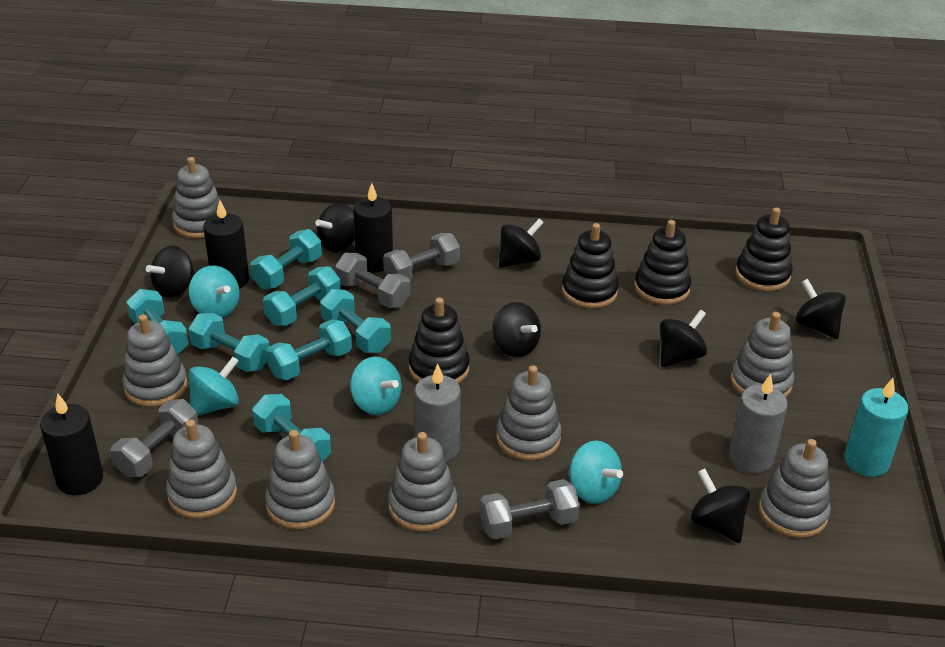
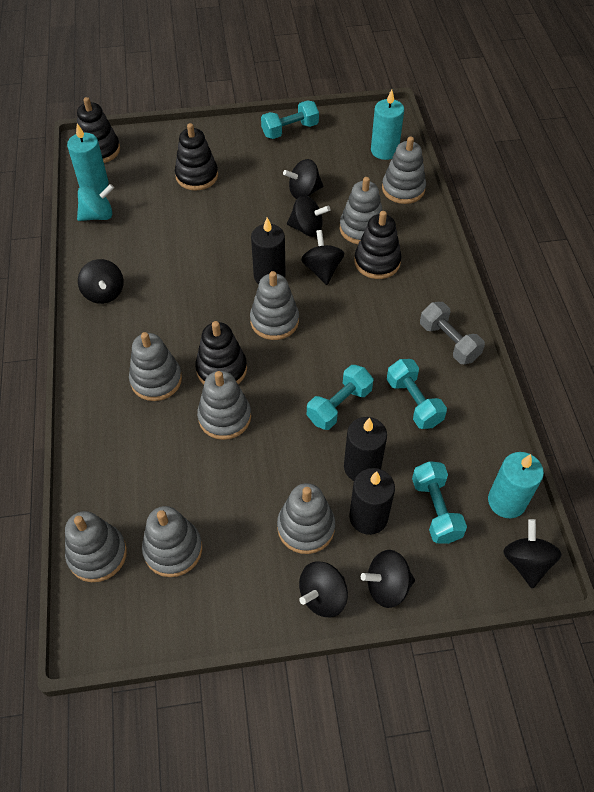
grey candle: [415,364,461,462] [729,374,788,473] = 2 -> none = 0
grey dumbbell: [110,399,199,477] [335,253,411,308] [383,233,460,280] [480,479,580,540] = 4 -> [420,302,485,364] = 1
turquoise candle: [844,378,908,477] = 1 -> [67,123,109,192] [371,89,404,160] [488,452,544,518] = 3
turquoise dumbbell: [126,289,189,355] [189,313,269,372] [250,229,322,289] [252,394,331,462] [263,266,341,326] [266,319,352,380] [320,289,391,353] = 7 -> [261,100,319,139] [307,365,374,430] [387,359,447,429] [412,461,467,544] = 4
turquoise spinning top: [189,265,240,318] [189,357,239,416] [350,357,402,415] [569,440,623,504] = 4 -> [77,184,114,221] = 1

